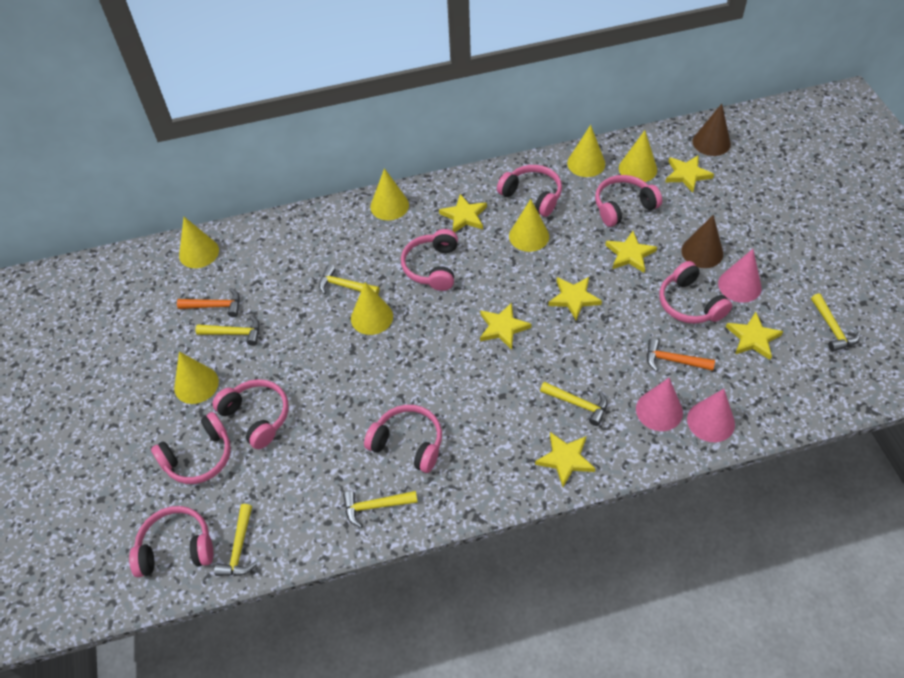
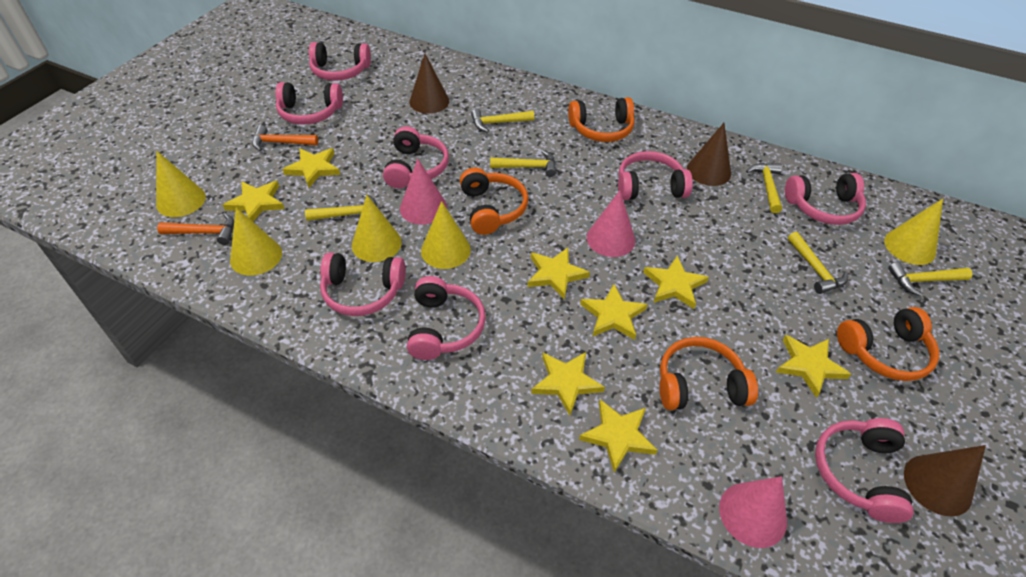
brown cone: [682,215,723,268] [692,104,731,156] = 2 -> [409,54,449,114] [687,123,731,186] [904,445,986,516] = 3
orange headphones: none = 0 -> [460,168,528,235] [568,97,635,142] [660,337,758,410] [837,307,939,381] = 4
yellow cone: [174,352,219,404] [179,217,219,268] [351,282,393,335] [370,168,409,220] [509,199,549,252] [567,125,605,177] [619,130,657,182] = 7 -> [156,151,206,217] [230,207,282,276] [352,195,402,262] [421,201,471,269] [884,199,943,265] = 5
yellow star: [439,194,487,232] [480,302,531,350] [535,432,596,487] [548,277,602,320] [605,231,657,273] [665,156,714,193] [726,312,783,360] = 7 -> [223,181,284,222] [282,148,340,188] [527,248,590,300] [531,352,605,415] [579,399,658,473] [580,284,648,340] [643,256,709,309] [776,335,851,398] = 8

